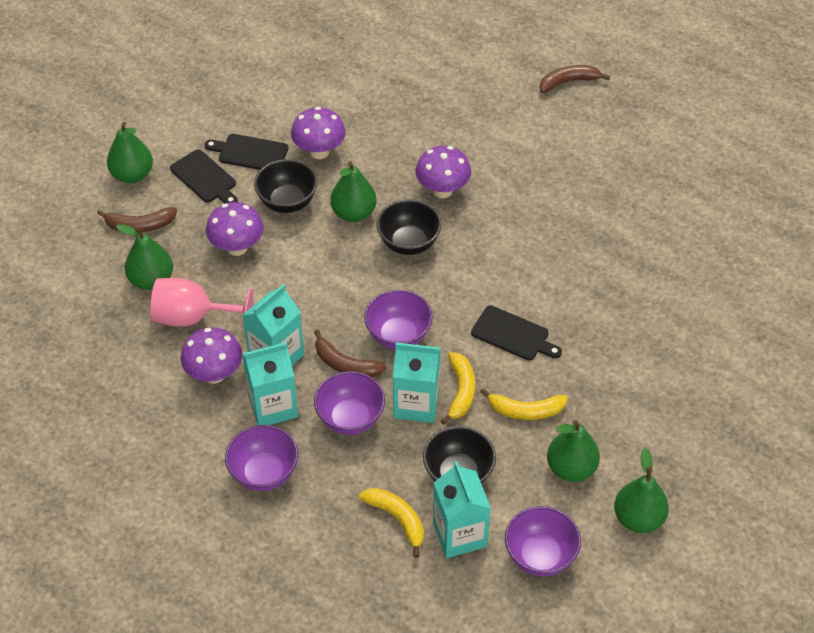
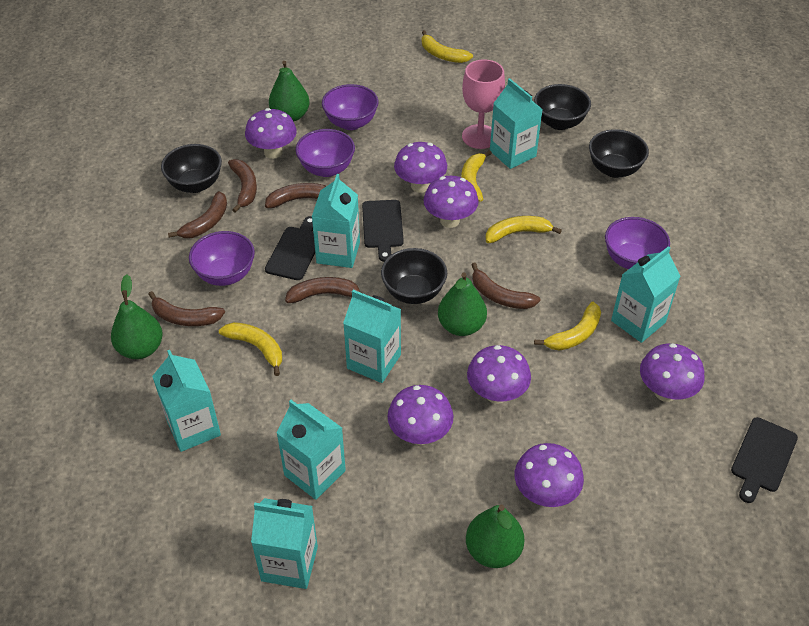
black bowl: [254,159,318,213] [377,199,442,255] [423,426,496,484] = 3 -> [161,144,222,193] [381,248,447,304] [534,84,591,130] [589,129,649,178] = 4
brown banana: [97,207,177,232] [314,329,387,377] [539,65,610,93] = 3 -> [148,291,225,326] [168,191,227,238] [228,159,257,213] [265,183,326,208] [285,277,360,303] [471,263,540,309] = 6
green pear: [107,122,153,183] [116,224,173,290] [330,161,377,222] [547,420,600,482] [614,448,669,533] = 5 -> [111,274,163,359] [269,61,310,122] [438,272,487,336] [466,505,525,568] = 4
purple mushroom: [181,327,242,384] [206,202,264,256] [291,107,346,159] [415,146,471,198] = 4 -> [245,108,297,159] [387,385,454,445] [394,142,447,193] [423,176,479,228] [467,345,531,404] [515,443,584,507] [640,343,705,402] = 7
turquoise carton: [242,284,304,365] [242,342,298,425] [393,343,441,423] [433,461,491,558] = 4 -> [152,350,221,452] [251,498,318,589] [276,400,346,500] [312,174,360,268] [343,290,401,383] [490,78,543,169] [611,246,681,343] = 7
yellow banana: [359,488,424,558] [441,352,475,425] [480,388,568,420] = 3 -> [219,322,282,376] [422,30,473,63] [461,150,492,202] [486,216,562,243] [534,302,601,351] = 5

